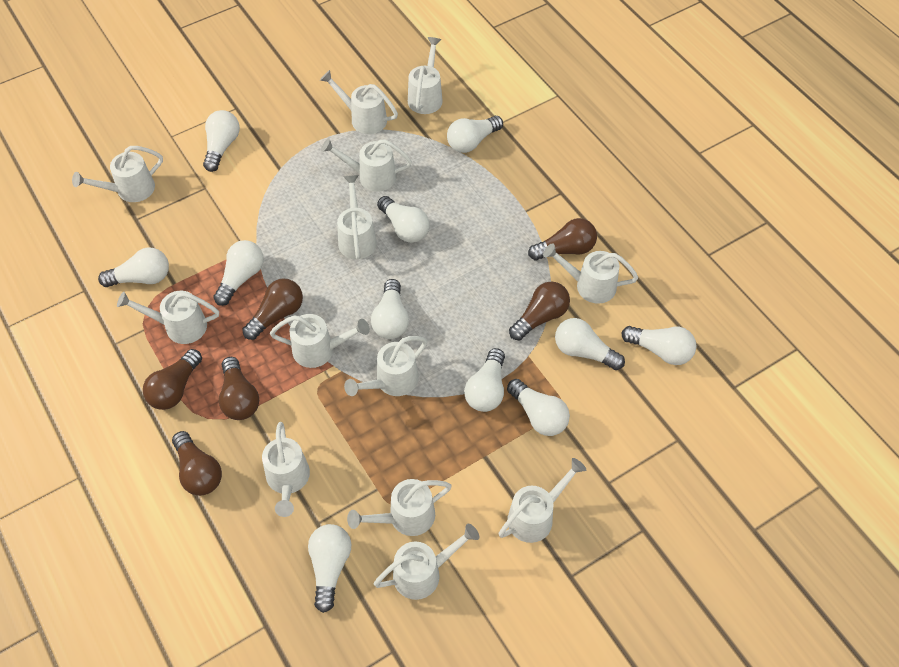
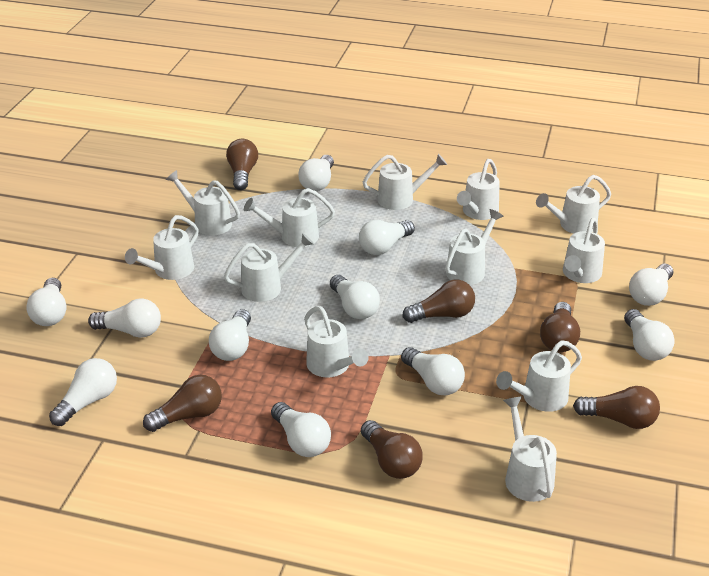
white watering can: [72,146,163,202] [117,291,219,344] [262,422,310,517] [270,314,370,368] [320,70,398,134] [321,138,412,192] [337,175,377,260] [344,336,427,396] [347,479,452,536] [374,524,479,600] [408,37,443,114] [498,458,586,543] [543,243,638,304] = 13 -> [125,215,199,280] [166,170,240,236] [224,233,314,302] [244,188,335,247] [304,306,368,377] [363,154,447,210] [445,209,503,285] [457,159,500,220] [496,340,582,412] [503,397,557,502] [536,175,611,234] [563,218,605,283] = 12

